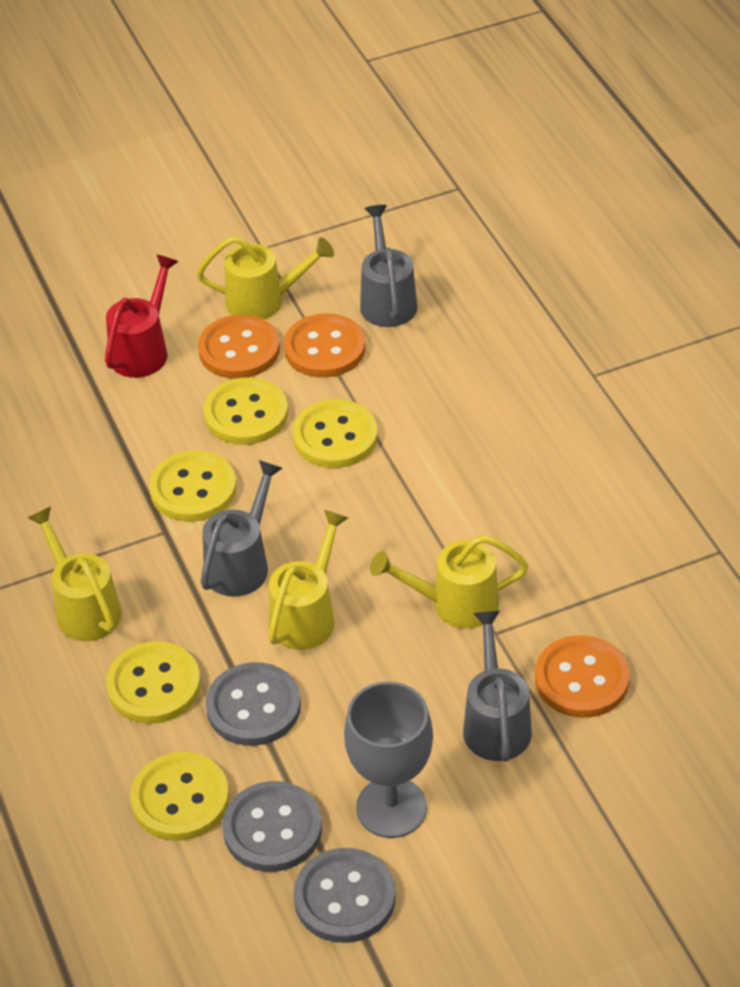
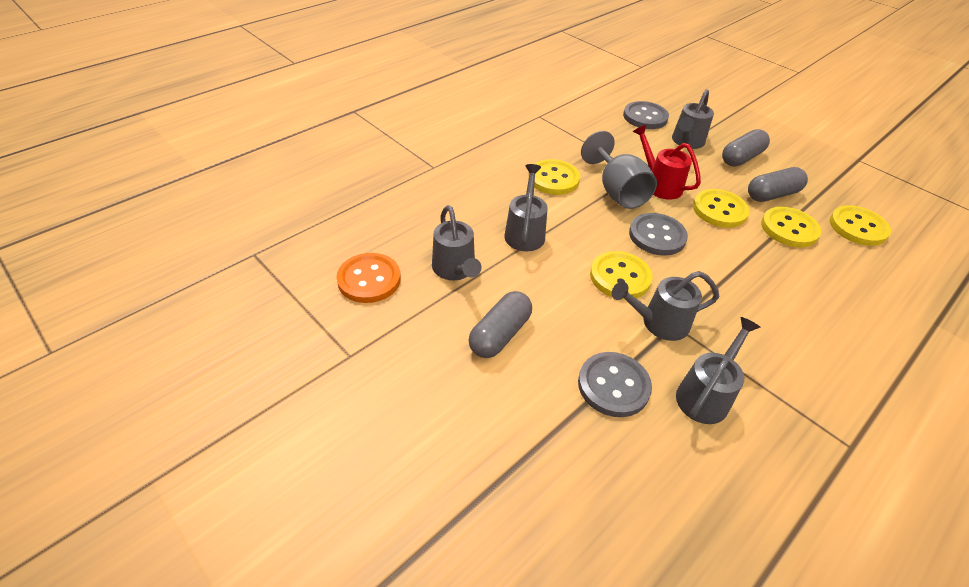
grey capsule: none = 0 -> [469,291,532,358] [722,129,770,167] [748,167,808,202] = 3
grey watering can: [201,460,283,597] [360,205,417,327] [463,611,532,762] = 3 -> [432,205,481,280] [504,164,548,251] [612,271,719,341] [672,89,714,149] [676,317,761,424] = 5
orange button: [198,315,280,379] [284,313,366,378] [535,635,630,718] = 3 -> [336,253,401,303] = 1
yellow watering can: [28,507,122,641] [197,236,334,319] [268,510,348,650] [370,535,528,628] = 4 -> none = 0

